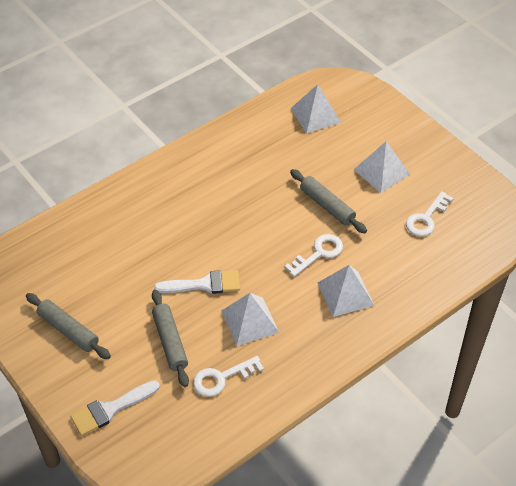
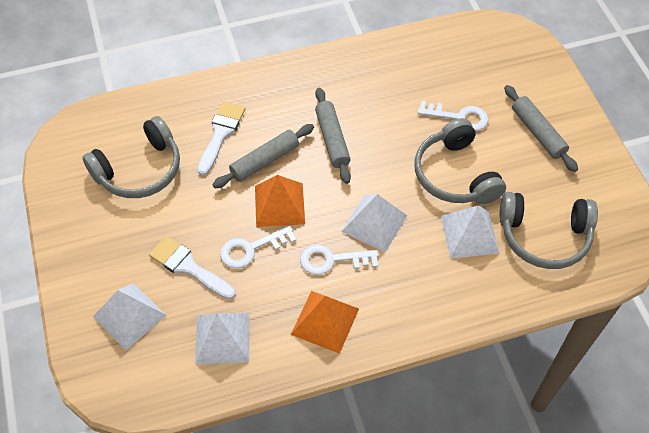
grey headphones: none = 0 -> [82,116,180,198] [415,118,506,204] [500,192,598,269] = 3
orange pyramid: none = 0 -> [255,175,305,227] [291,291,359,354] = 2

